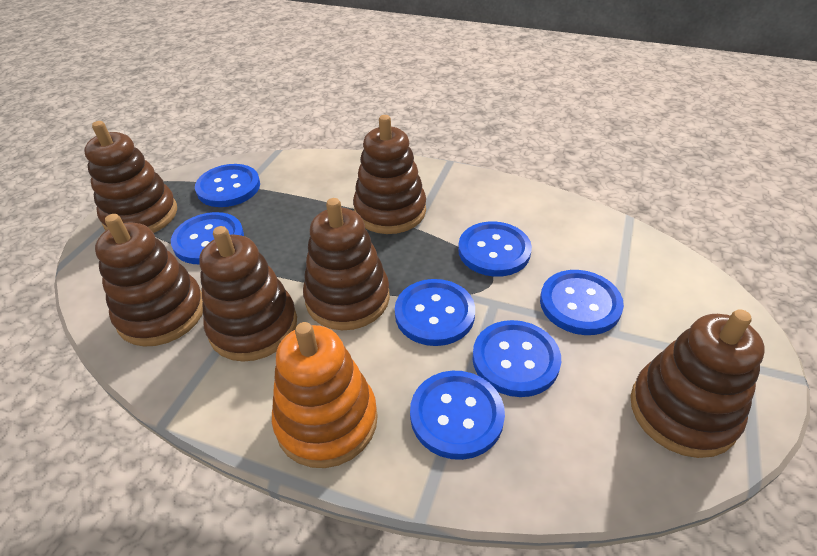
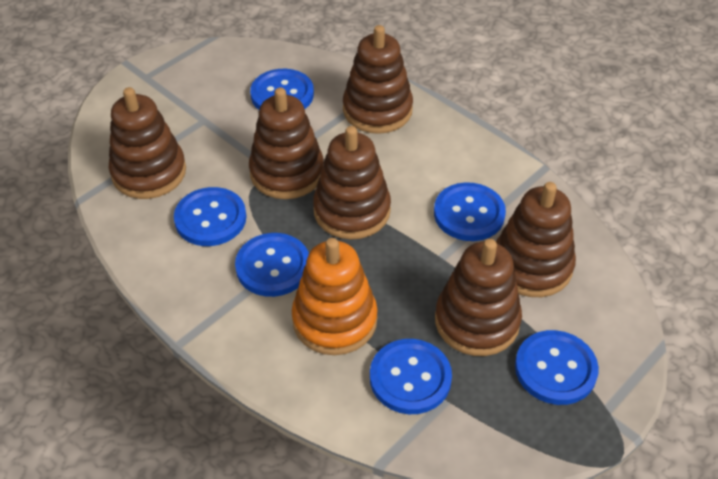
blue button: [171,212,244,264] [195,164,260,207] [395,279,475,346] [410,371,505,460] [458,221,532,277] [473,320,561,397] [540,270,624,335] = 7 -> [174,187,246,246] [235,233,309,297] [250,69,314,110] [370,339,452,414] [434,182,506,241] [515,330,599,405] = 6

